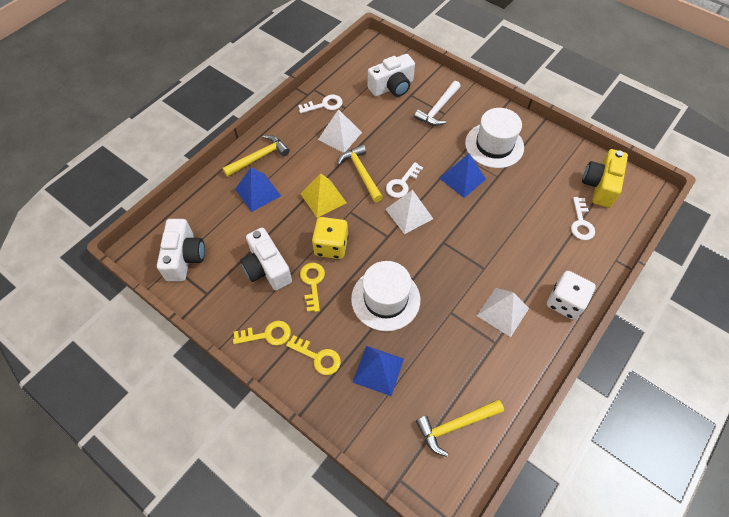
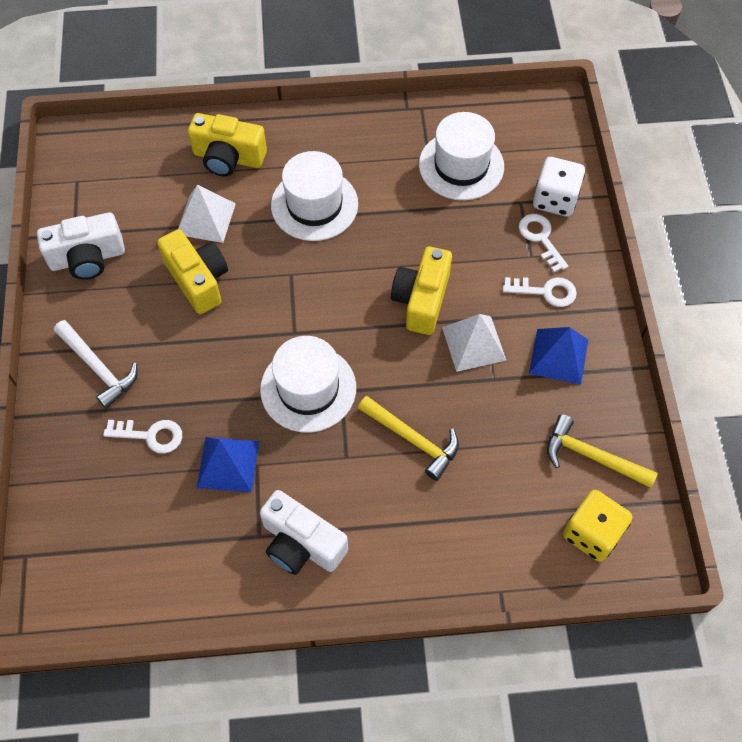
blue pyramid: [235,168,281,212] [352,346,404,396] [439,154,486,198] = 3 -> [197,437,259,493] [529,327,588,385] = 2
white camera: [157,219,205,281] [240,228,292,290] [368,54,415,97] = 3 -> [37,212,125,280] [260,490,348,575] = 2
white hat: [351,261,420,331] [465,108,524,168] = 2 -> [260,336,356,433] [271,151,358,241] [419,112,504,200] = 3
white pyramid: [318,109,362,153] [386,190,433,234] [477,288,529,337] = 3 -> [178,184,236,243] [442,314,506,372] = 2
yellow camera: [582,149,628,208] = 1 -> [157,229,228,314] [188,113,267,176] [391,246,452,335] = 3
yellow hammer: [222,135,289,177] [337,144,383,202] [416,400,504,457] = 3 -> [358,396,459,481] [547,414,658,488] = 2
yellow key: [233,321,291,346] [286,335,341,375] [300,263,325,312] = 3 -> none = 0
yellow pyramid: [301,173,347,218] = 1 -> none = 0

